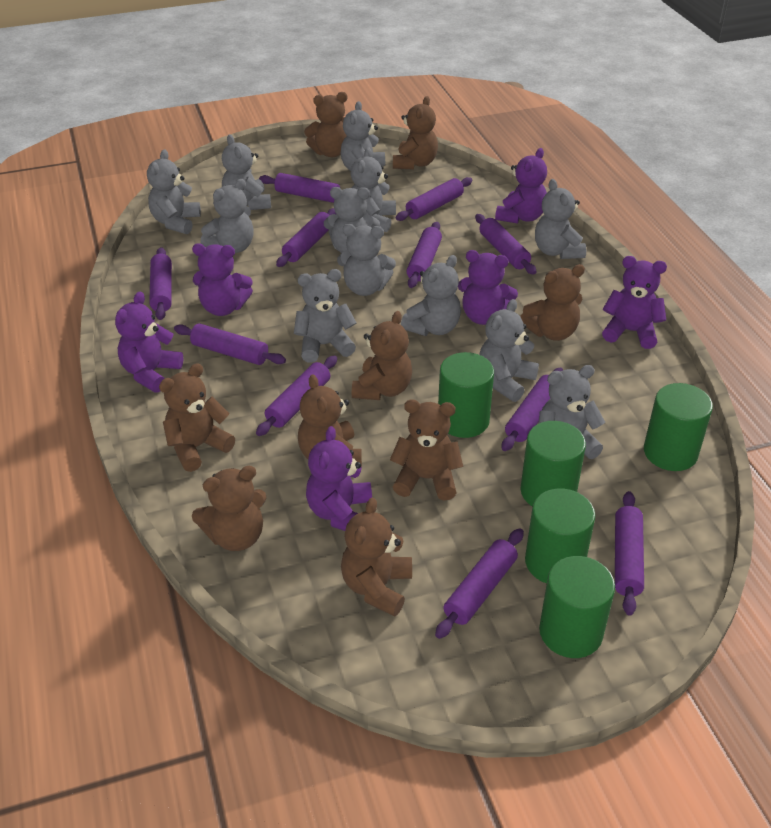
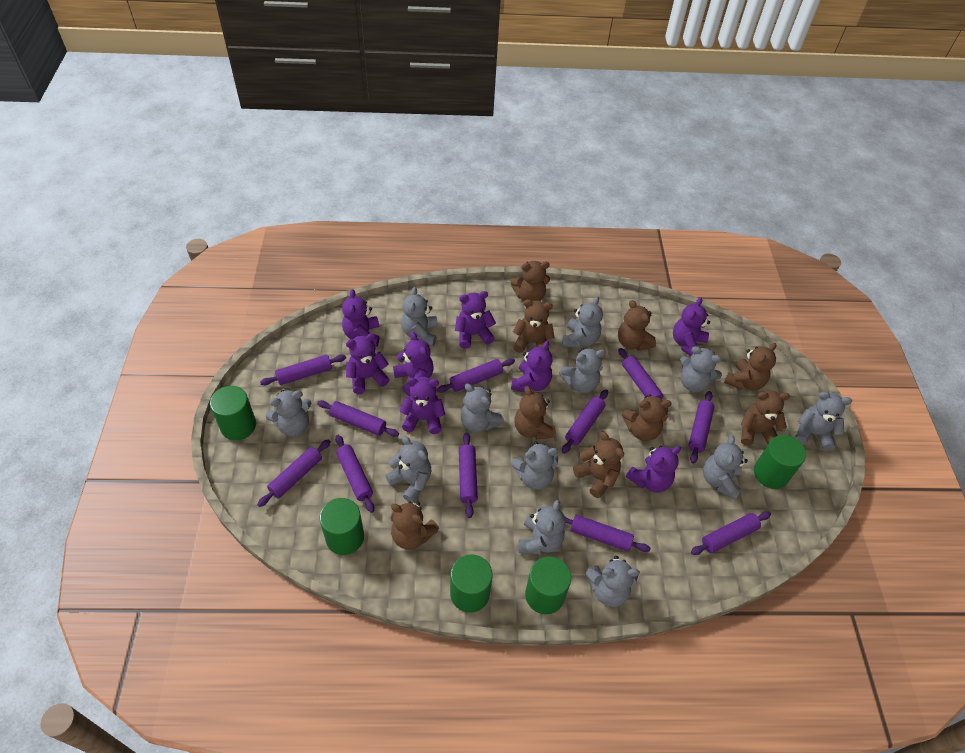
purple teddy bear: [115,292,183,392] [192,243,253,316] [306,426,372,531] [458,250,518,325] [495,148,547,224] [602,256,667,349] = 6 -> [342,289,379,347] [346,333,390,394] [393,332,434,396] [399,377,445,434] [455,291,496,349] [511,341,553,392] [626,446,681,492] [673,297,710,356] = 8

